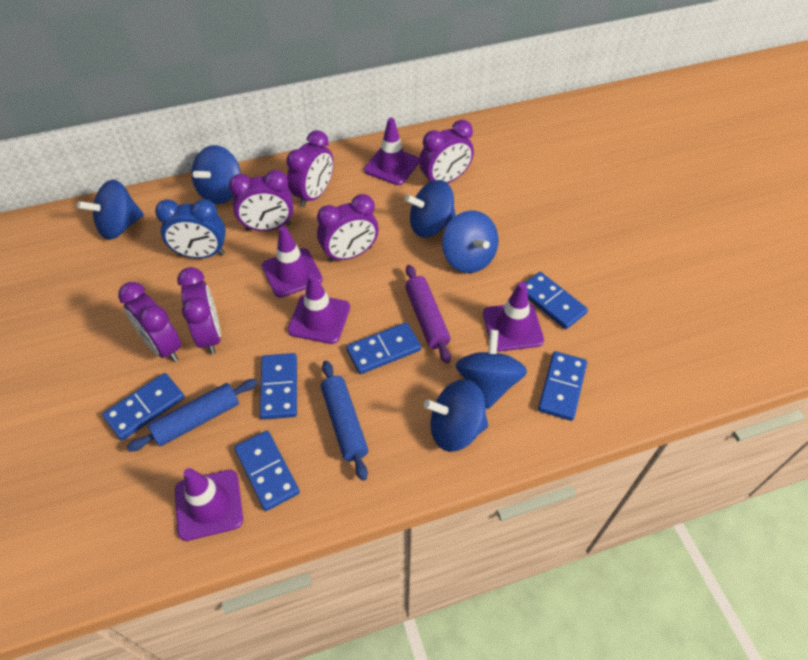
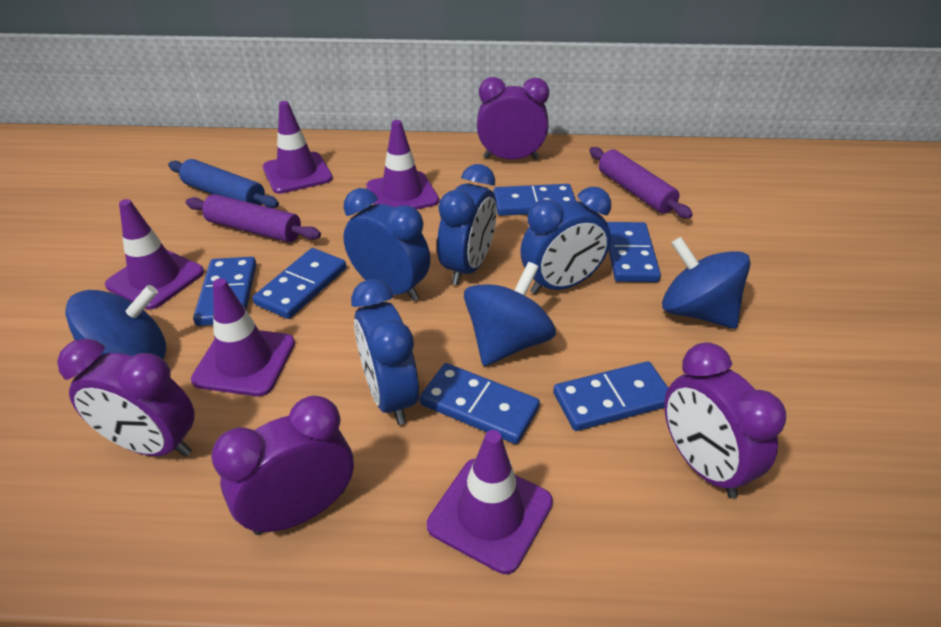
blue clock: [155,199,226,258] = 1 -> [343,188,430,301] [351,279,419,425] [437,164,497,285] [520,187,611,294] = 4
blue rolling pin: [127,379,258,452] [321,361,368,481] = 2 -> [168,159,279,208] = 1
blue spinning top: [77,179,144,240] [192,145,241,204] [405,180,456,238] [424,379,488,452] [442,211,498,273] [456,330,527,409] = 6 -> [65,285,166,359] [464,262,556,366] [662,237,751,329] = 3
purple clock: [118,282,181,362] [177,267,221,354] [229,170,294,231] [286,130,334,208] [317,194,379,262] [419,120,474,184] = 6 -> [57,339,195,457] [211,396,354,535] [477,77,549,160] [664,342,786,498] = 4
purple rolling pin: [405,265,451,363] = 1 -> [186,194,321,242] [589,147,693,219] = 2

